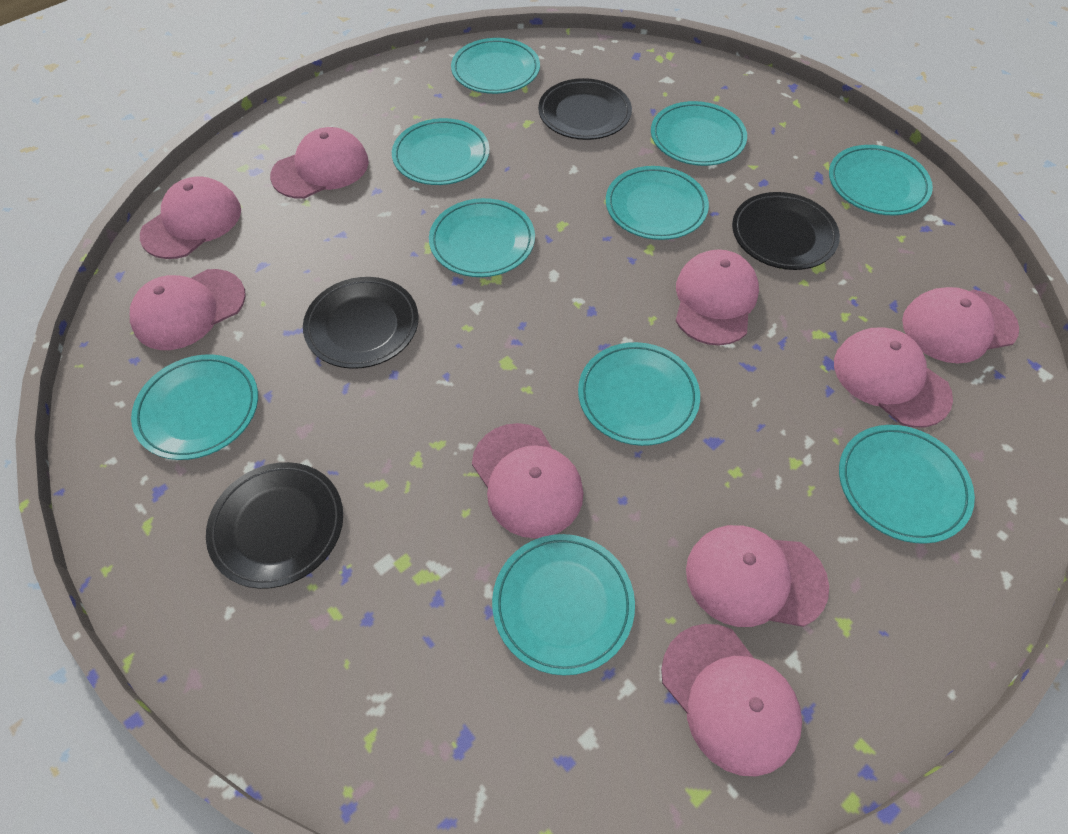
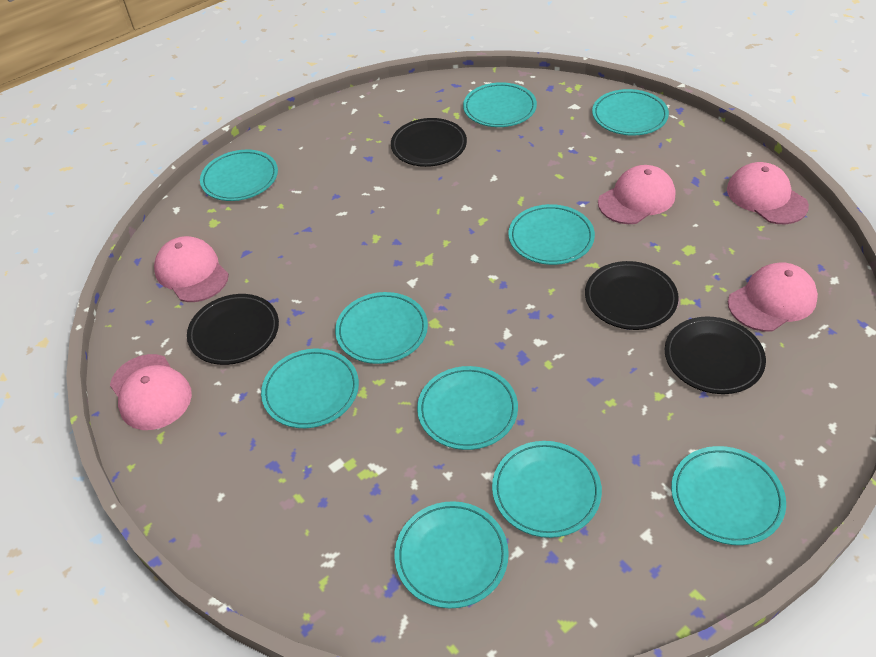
pink cap: [130,269,246,350] [140,176,241,259] [270,127,369,199] [472,423,584,538] [661,624,802,777] [676,249,759,345] [686,525,829,627] [834,327,953,428] [902,287,1019,363] = 9 -> [110,354,192,430] [154,236,229,302] [598,165,675,224] [727,162,809,224] [728,262,818,332] = 5

